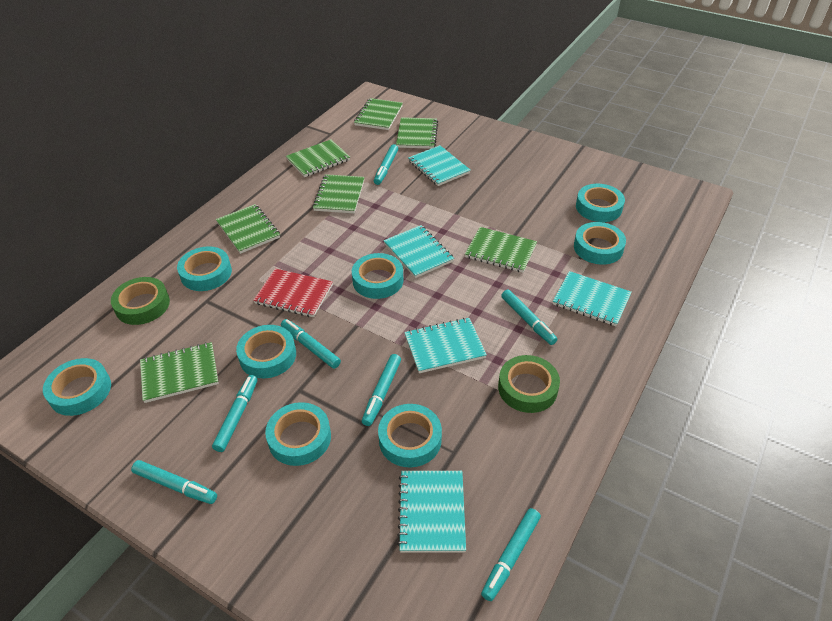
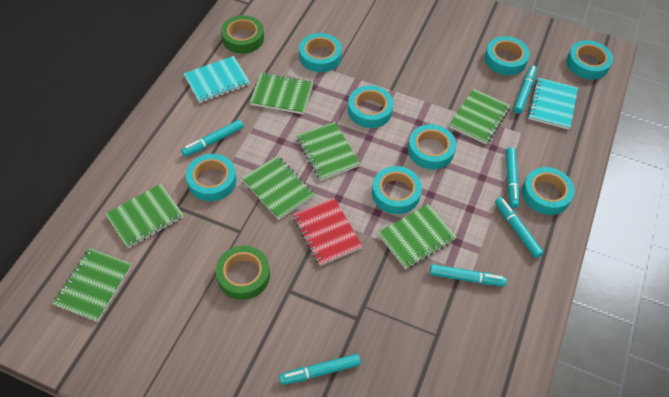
turquoise marker: [131,460,217,504] [212,375,257,452] [281,319,341,369] [362,354,401,426] [374,144,398,185] [481,508,541,601] [501,290,558,345] = 7 -> [181,120,244,157] [279,354,361,385] [430,264,507,286] [495,197,544,258] [506,147,519,208] [513,65,537,114] = 6
turquoise notebook: [383,225,454,278] [397,471,466,552] [404,318,487,373] [408,145,470,186] [553,271,632,326] = 5 -> [184,56,250,103] [528,78,578,130] = 2

